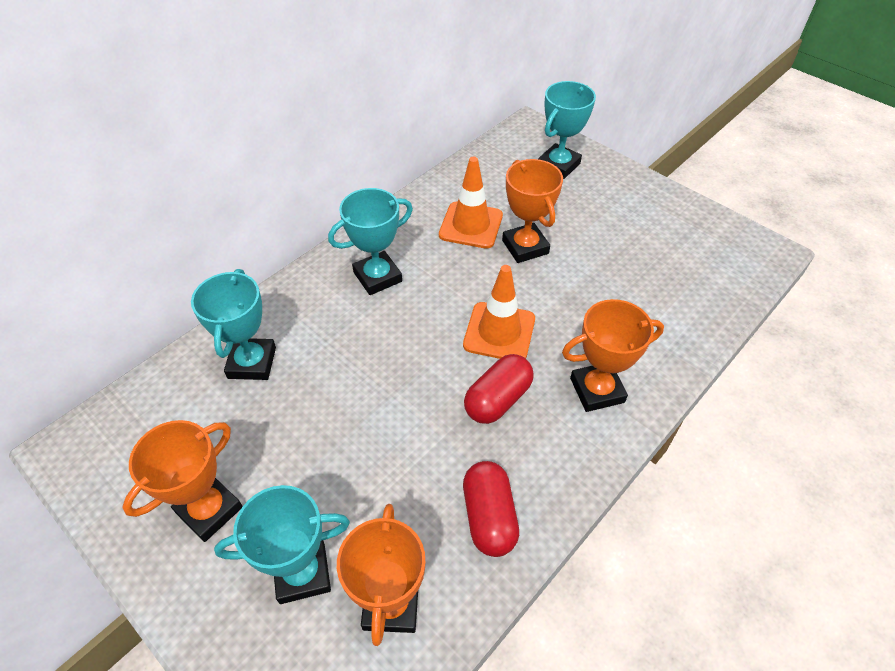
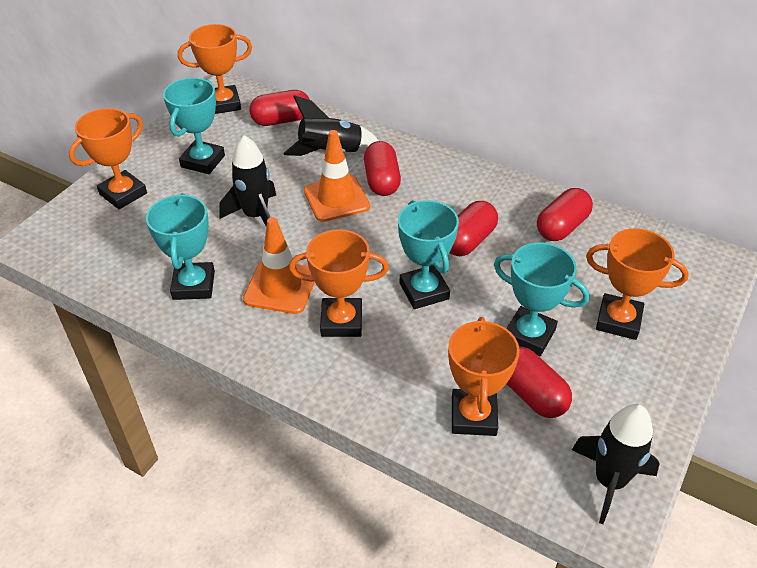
black rocket: none = 0 -> [219,135,276,227] [283,95,379,156] [572,404,660,524] = 3
orange trophy: [123,420,243,542] [337,504,425,646] [502,159,563,263] [562,299,664,412] = 4 -> [69,108,147,209] [178,24,252,114] [289,229,389,337] [448,317,520,436] [586,229,689,340] = 5
red capsule: [463,461,519,557] [464,354,534,424] = 2 -> [249,90,310,126] [364,141,401,196] [449,201,498,256] [506,346,572,418] [537,188,593,241] = 5

